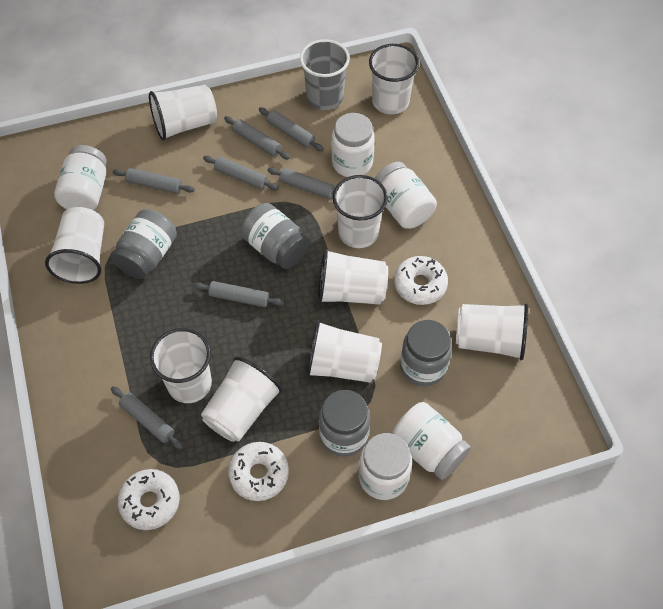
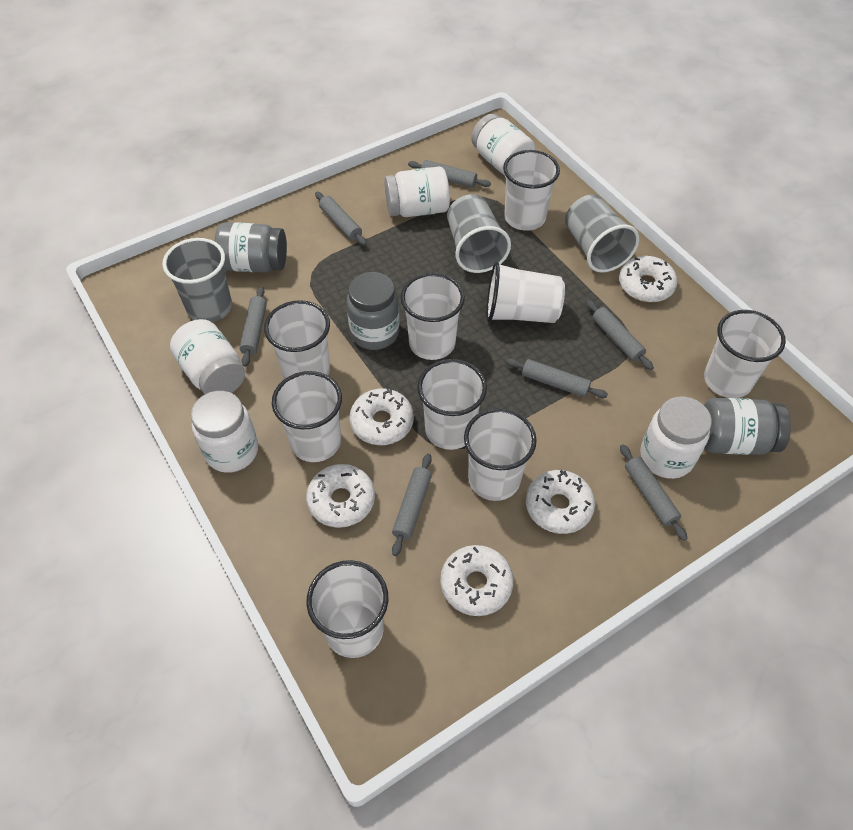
grey cup: [300,39,350,110] = 1 -> [162,238,232,322] [447,194,511,273] [565,195,639,273] = 3
grey jar: [111,209,177,279] [241,203,309,269] [319,390,370,457] [400,320,452,387] = 4 -> [215,222,287,273] [347,272,399,350] [704,398,791,455] = 3
white donut: [117,469,180,530] [228,442,289,501] [394,256,448,305] = 3 -> [306,464,375,528] [350,388,414,445] [440,545,513,616] [526,470,595,534] [619,256,677,302] = 5

